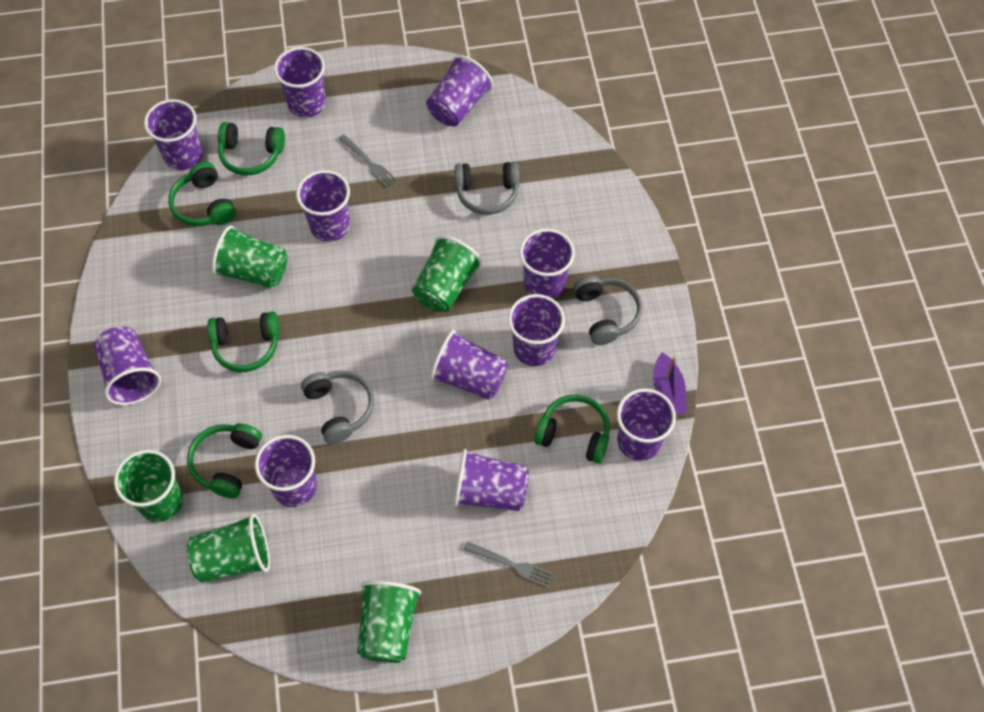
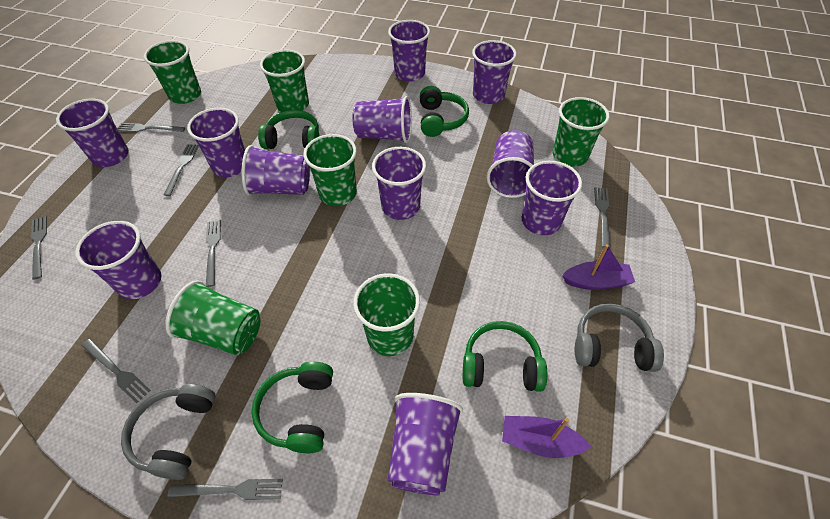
green cup: [114,450,183,522] [187,513,270,582] [212,225,287,289] [357,581,421,663] [412,235,482,312] = 5 -> [144,40,201,104] [165,281,261,355] [260,49,309,112] [303,134,357,206] [353,273,420,356] [553,97,610,166] = 6
green headphones: [168,162,236,226] [187,423,262,499] [207,311,280,372] [218,122,285,175] [534,394,610,463] = 5 -> [252,362,333,453] [258,110,319,149] [420,86,469,137] [463,321,547,392] = 4
grey fork: [339,134,398,188] [463,541,554,588] = 2 -> [31,216,47,280] [82,339,151,403] [118,123,185,132] [164,144,199,196] [167,479,283,500] [206,220,221,287] [594,187,610,248] = 7
grey headphones: [301,371,374,444] [455,162,519,215] [574,276,642,345] = 3 -> [121,384,215,480] [575,304,664,372] = 2
purple boat: [653,352,687,414] = 1 -> [502,416,591,458] [562,244,635,290] = 2

